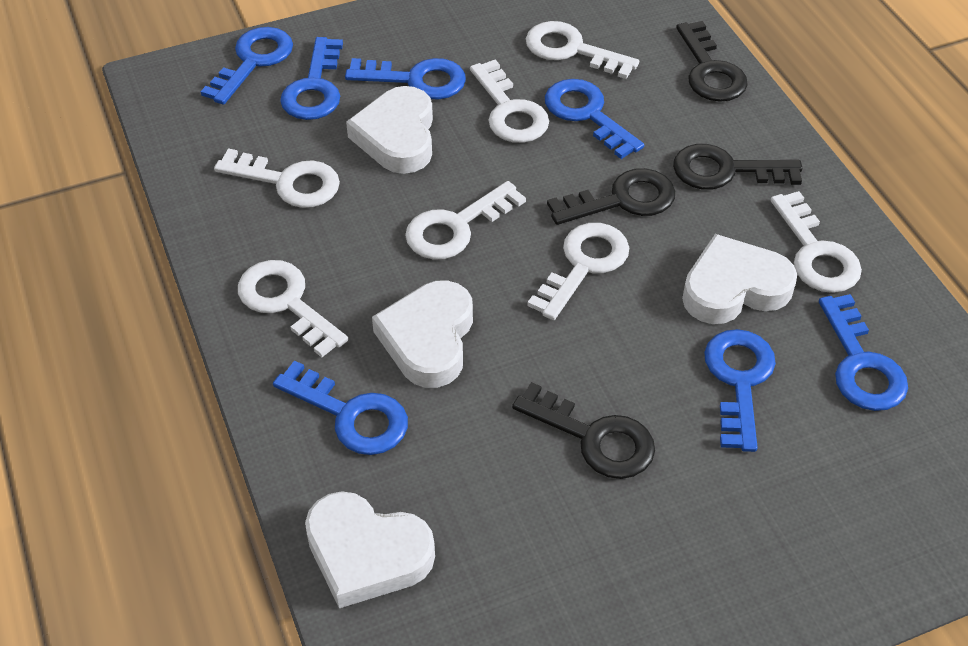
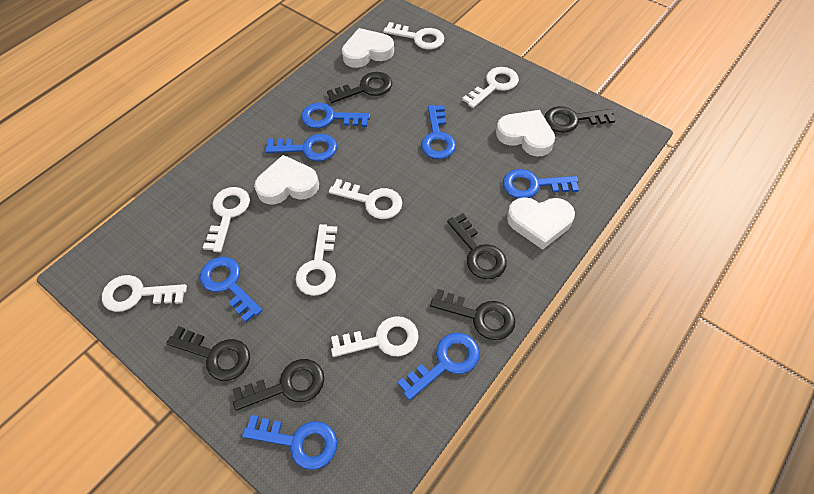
black key: [512,382,655,479] [547,168,675,225] [673,144,802,190] [676,21,748,102] = 4 -> [166,326,250,381] [232,359,324,411] [327,72,392,103] [430,289,515,340] [447,213,507,279] [544,106,615,133] = 6

